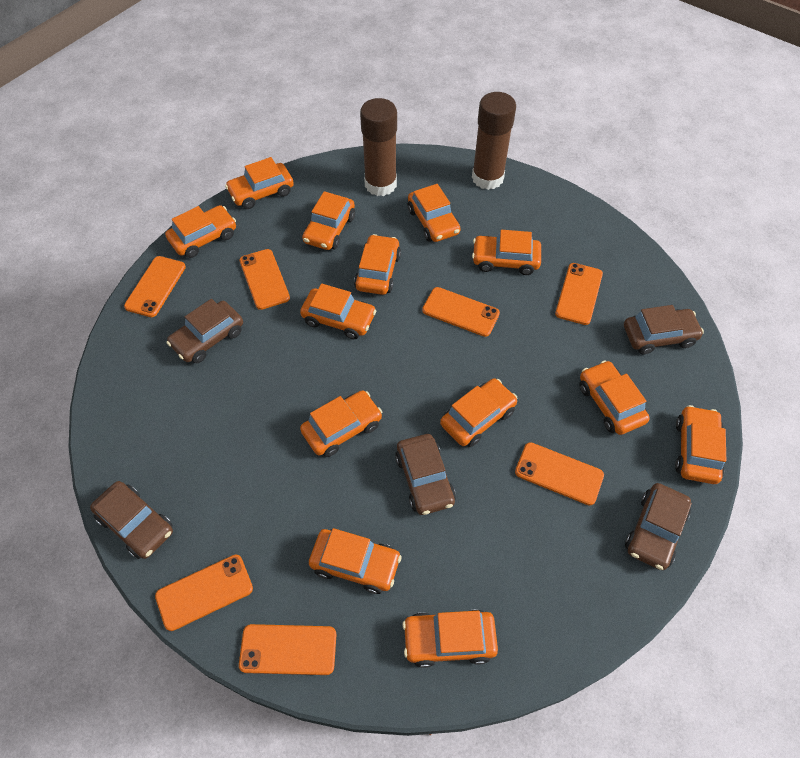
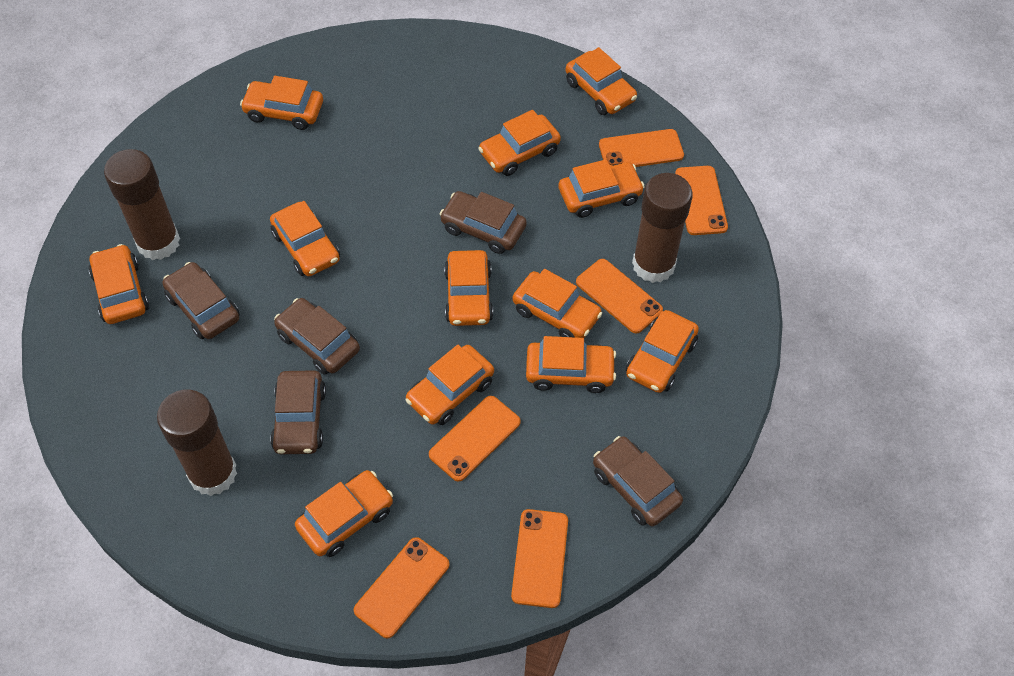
brown glue stick: [360,98,397,196] [472,92,516,190] = 2 -> [104,149,180,260] [157,390,237,496] [632,173,693,283] = 3
orange car: [165,205,236,258] [225,157,294,209] [300,283,377,339] [300,390,382,457] [302,191,355,250] [309,528,402,594] [354,234,401,295] [402,609,498,668] [408,184,461,242] [440,378,517,447] [472,230,541,275] [579,360,650,435] [675,405,726,484] = 13 -> [89,244,149,324] [240,76,323,130] [270,201,340,276] [295,470,393,557] [405,345,494,425] [444,250,493,326] [478,110,561,176] [513,269,602,338] [526,336,616,393] [558,159,645,218] [566,47,637,115] [626,310,699,393] = 12
orange phone: [124,256,186,317] [155,555,253,631] [239,249,290,310] [239,624,336,675] [422,287,500,337] [515,442,604,506] [555,263,603,325] = 7 -> [354,537,449,638] [429,396,521,482] [511,509,568,608] [576,259,663,334] [599,129,684,167] [675,166,728,235] = 6

